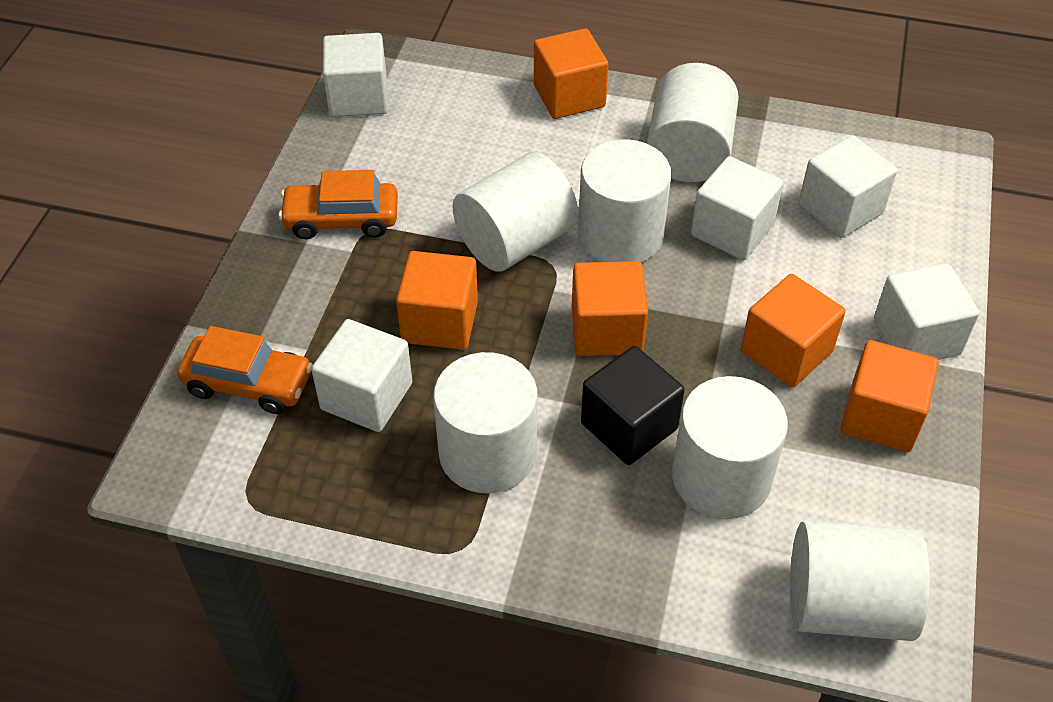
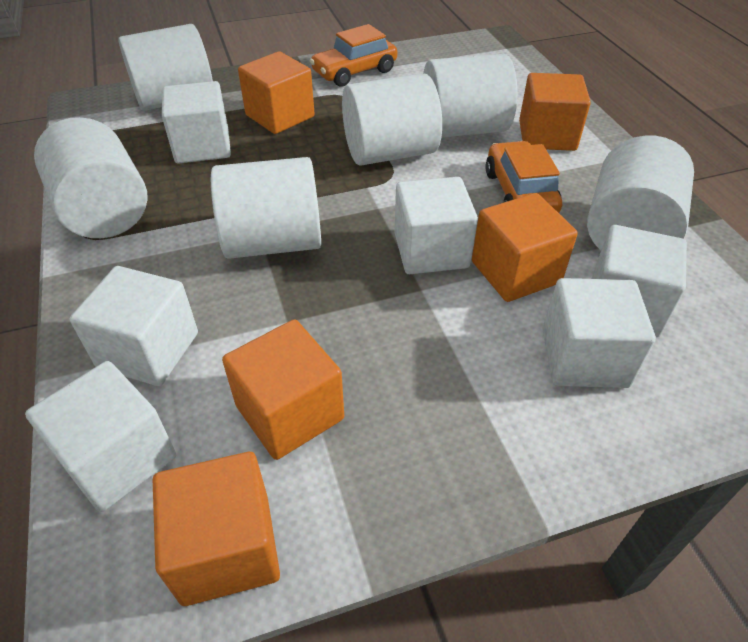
black cube: [581,346,685,465] = 1 -> none = 0
white cube: [311,319,412,432] [323,33,388,117] [691,156,784,260] [799,135,897,238] [874,264,979,360] = 5 -> [25,361,176,512] [70,266,198,386] [162,81,231,164] [394,177,478,274] [542,278,656,388] [592,225,687,337] = 6

